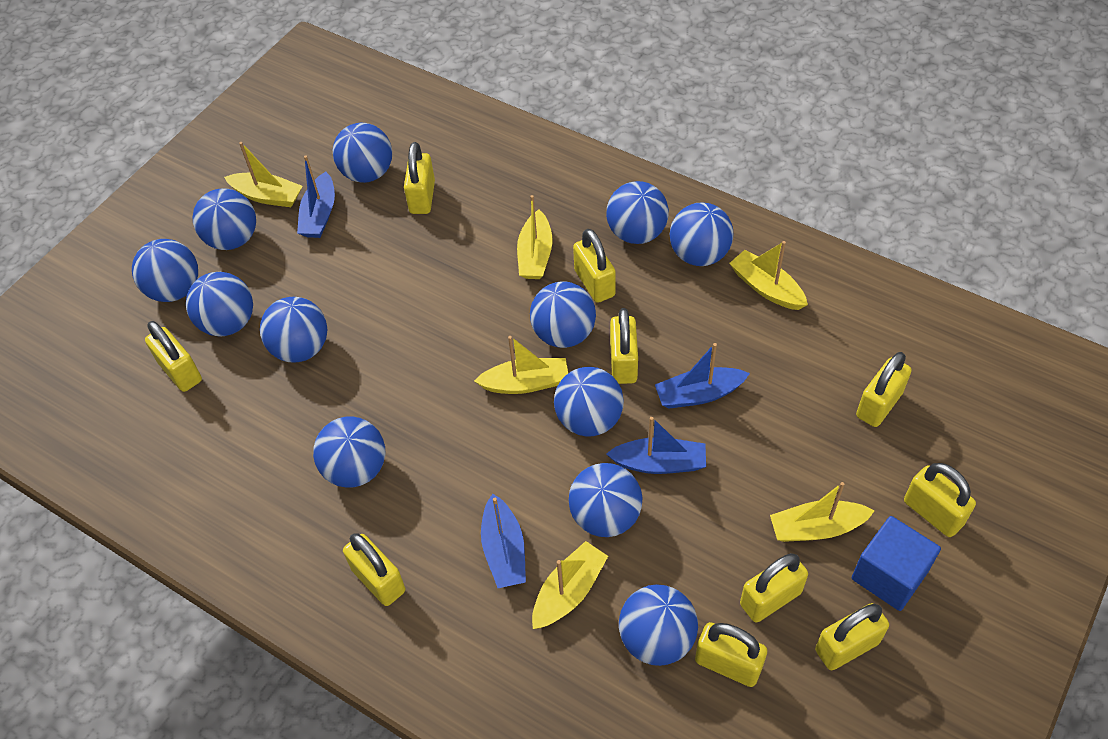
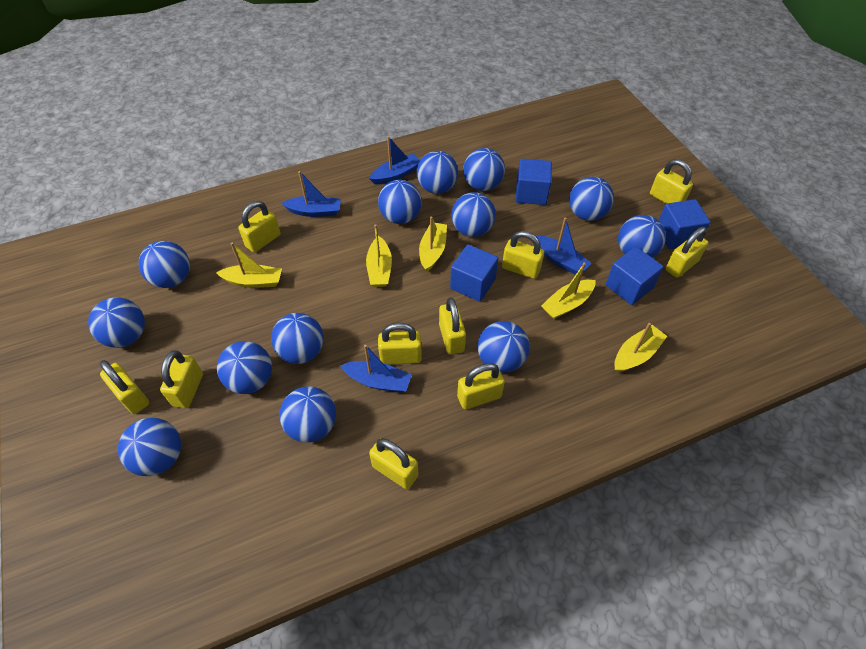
blue ball: [132,239,198,302] [186,272,253,337] [192,188,256,250] [260,297,328,363] [313,416,385,488] [333,123,392,183] [530,281,596,348] [554,367,624,436] [569,463,642,537] [606,181,669,244] [619,584,698,666] [670,202,733,266] = 12 -> [88,297,145,348] [118,418,181,476] [139,241,190,288] [217,341,272,394] [271,313,324,364] [279,386,336,443] [378,180,422,224] [417,151,458,194] [451,192,496,237] [463,148,505,191] [478,321,530,373] [569,177,614,221] [618,215,666,258] = 13
blue cube: [851,516,941,611] = 1 -> [450,244,498,302] [515,159,552,205] [606,247,664,305] [659,199,710,249] = 4
yellow boat: [224,142,303,207] [474,336,568,394] [517,195,553,279] [532,541,608,629] [729,241,808,310] [770,482,874,542] = 6 -> [216,242,282,288] [366,224,392,287] [419,216,447,272] [541,263,596,319] [614,323,667,372] = 5

